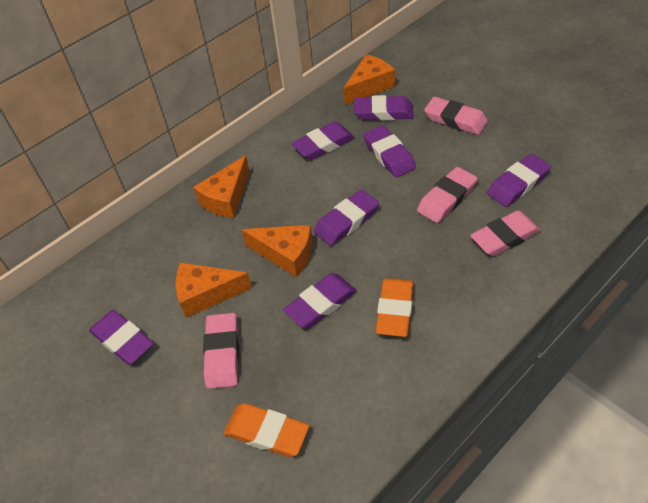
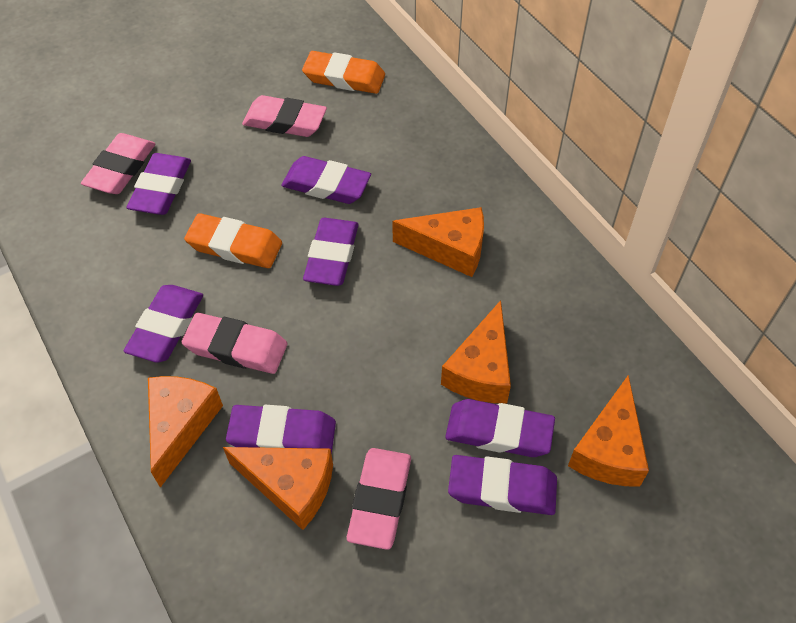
orange cheese: [175,262,252,318] [193,155,250,218] [242,225,313,277] [344,54,395,105] = 4 -> [148,376,223,488] [223,447,333,530] [392,207,484,277] [441,300,511,404] [568,375,649,487] = 5

